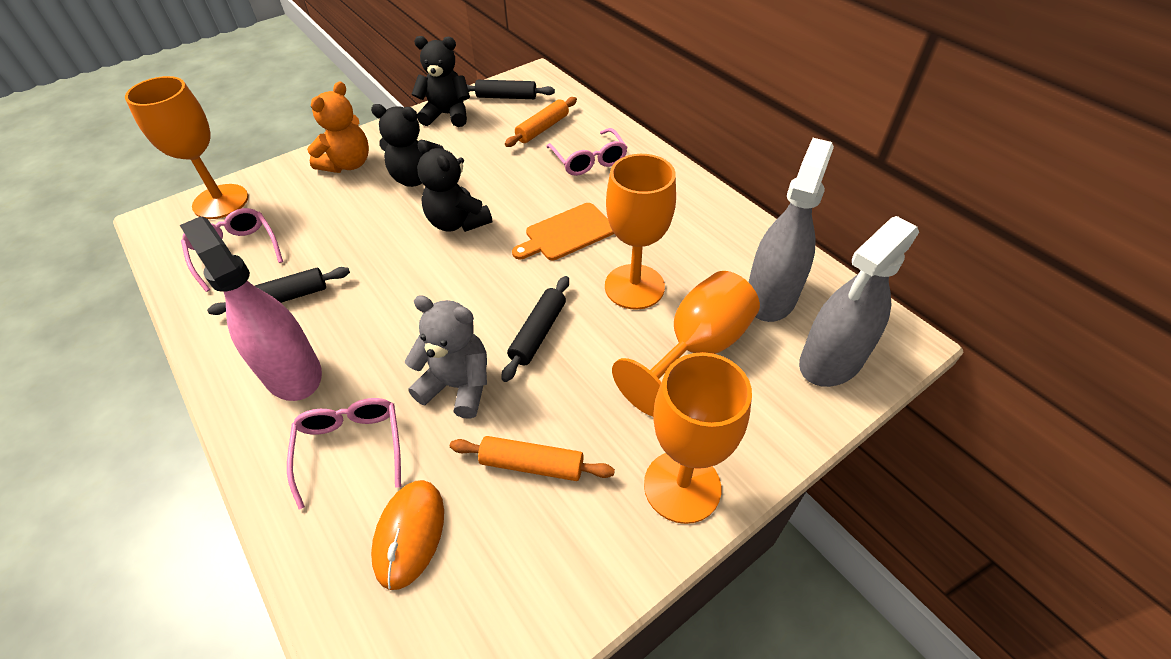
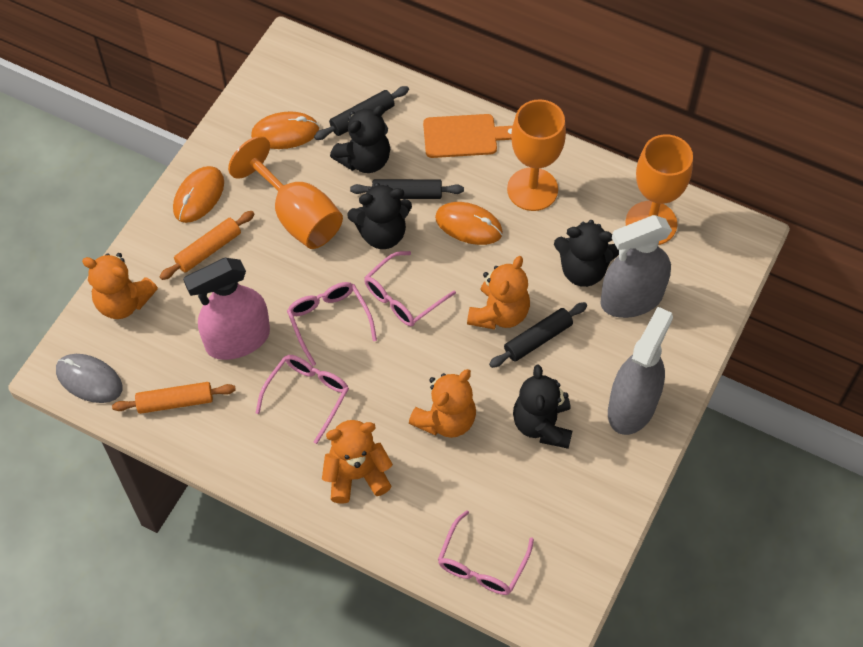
black teddy bear: [371,104,444,187] [412,36,470,127] [417,140,492,232] = 3 -> [330,105,390,173] [347,183,412,249] [513,365,572,449] [554,220,619,287] = 4
grey mouse: none = 0 -> [56,354,122,403] = 1
grey teddy bear: [405,295,487,419] = 1 -> none = 0
orange goblet: [125,76,248,219] [605,154,676,310] [612,271,760,417] [644,352,752,524] = 4 -> [228,136,343,249] [507,99,566,211] [625,134,693,245] = 3
orange mouse: [371,480,444,590] = 1 -> [173,166,224,223] [251,112,319,149] [435,202,503,245] = 3
orange teddy bear: [307,81,369,173] = 1 -> [82,253,158,319] [322,420,393,504] [409,369,476,438] [467,256,530,330] = 4
pink glasses: [181,208,283,292] [287,398,401,510] [546,128,628,176] = 3 -> [256,355,349,444] [287,282,377,366] [364,251,456,326] [438,510,534,595] = 4

